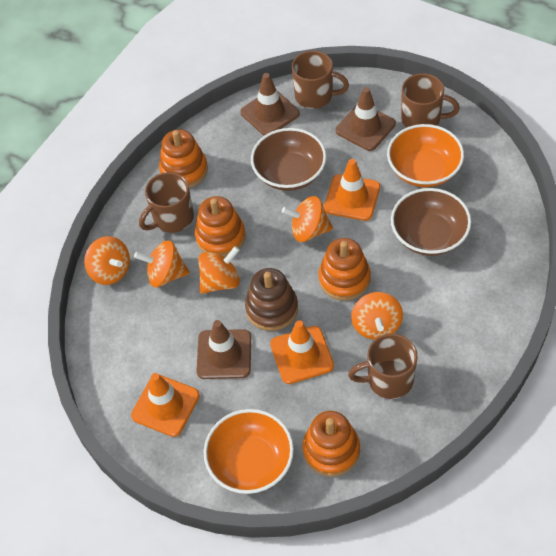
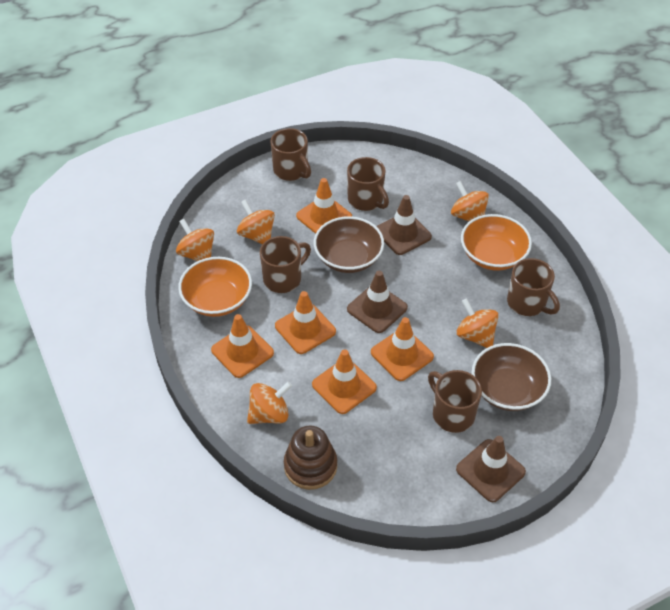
brown mug: [139,172,194,233] [292,51,349,109] [348,334,418,399] [401,73,460,128] = 4 -> [260,236,311,293] [270,128,311,181] [347,157,389,211] [428,370,482,433] [507,258,560,316] = 5
orange stacking toy: [159,129,208,188] [195,196,246,257] [302,411,360,477] [318,238,371,300] = 4 -> none = 0
orange traffic cone: [131,373,200,437] [270,320,334,384] [324,159,380,221] = 3 -> [211,314,274,378] [275,291,336,354] [296,178,352,234] [312,349,377,414] [371,317,434,381] = 5

